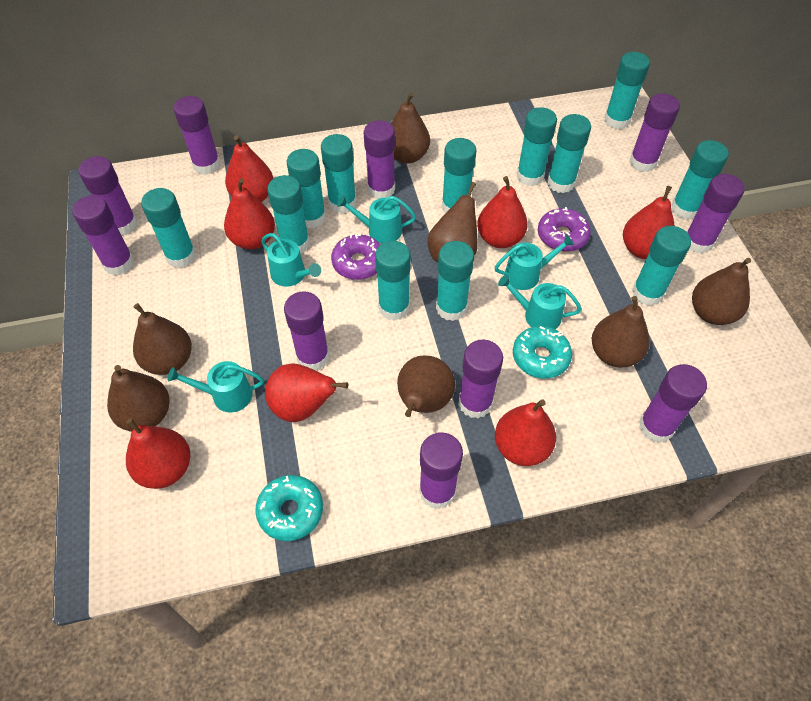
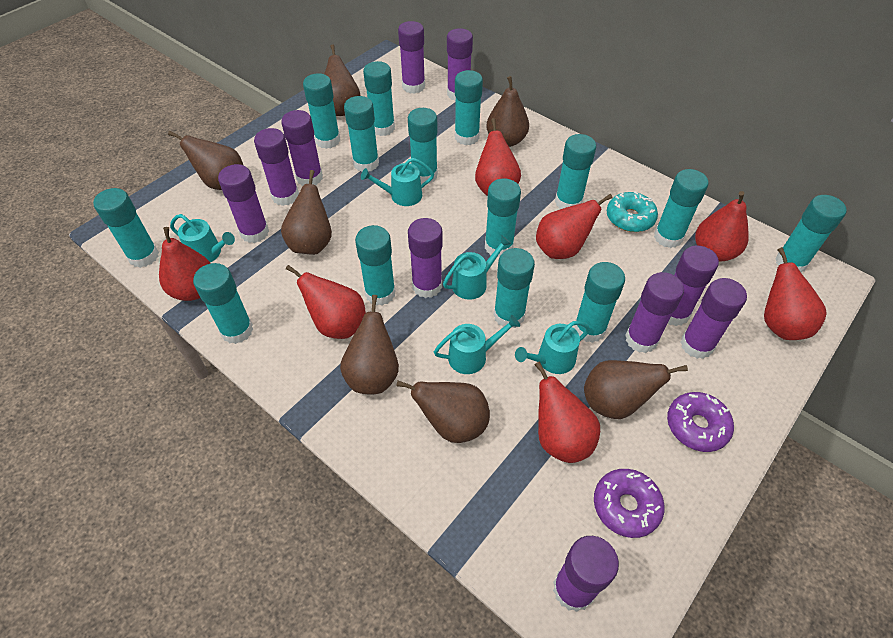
turquoise donut: [255,475,323,541] [513,326,572,379] = 2 -> [607,192,658,232] = 1
turquoise glue stick: [141,188,196,268] [267,175,310,254] [287,149,326,228] [321,134,357,213] [375,241,411,321] [436,241,474,321] [442,138,477,213] [517,107,557,186] [548,114,591,193] [604,52,650,129] [632,226,691,306] [671,140,729,220] = 12 -> [93,188,159,268] [193,263,253,344] [303,73,340,149] [344,96,379,172] [355,225,396,305] [363,61,395,136] [408,108,438,184] [455,70,483,145] [485,179,521,257] [493,248,535,328] [555,134,596,209] [574,262,625,343] [654,169,709,248] [775,195,847,272] = 14

